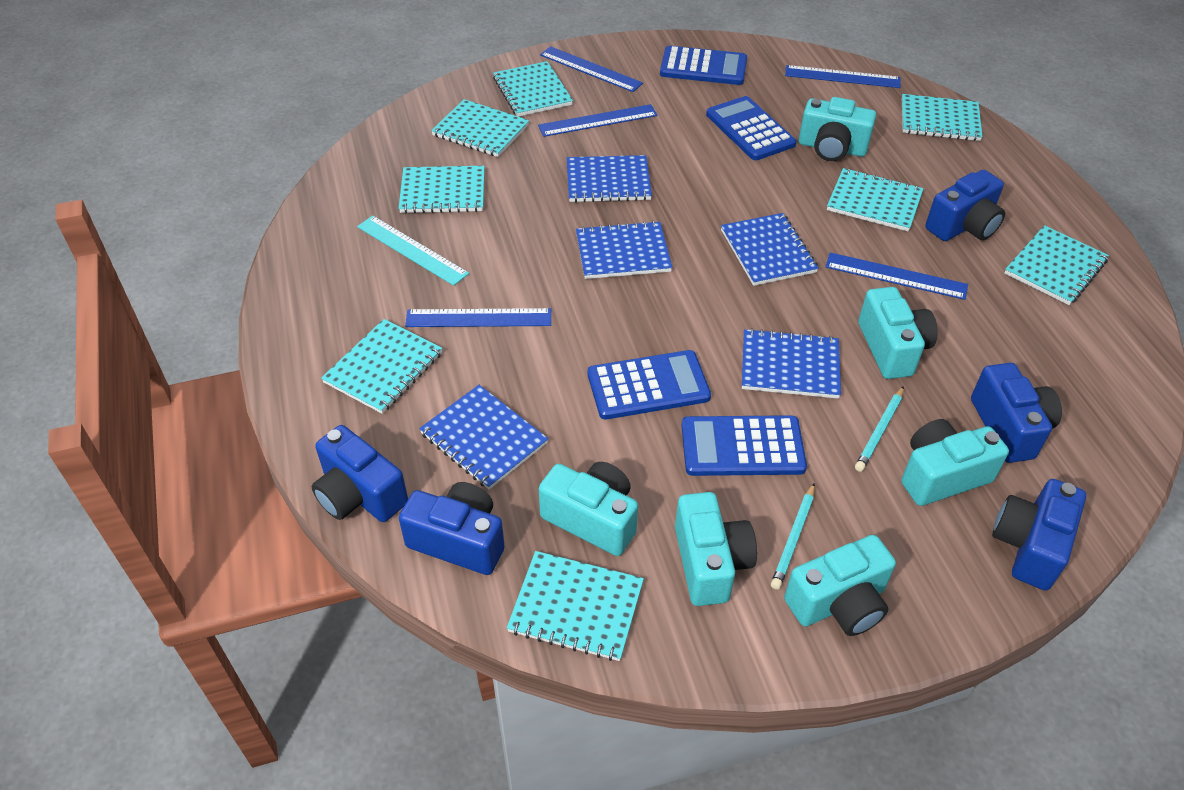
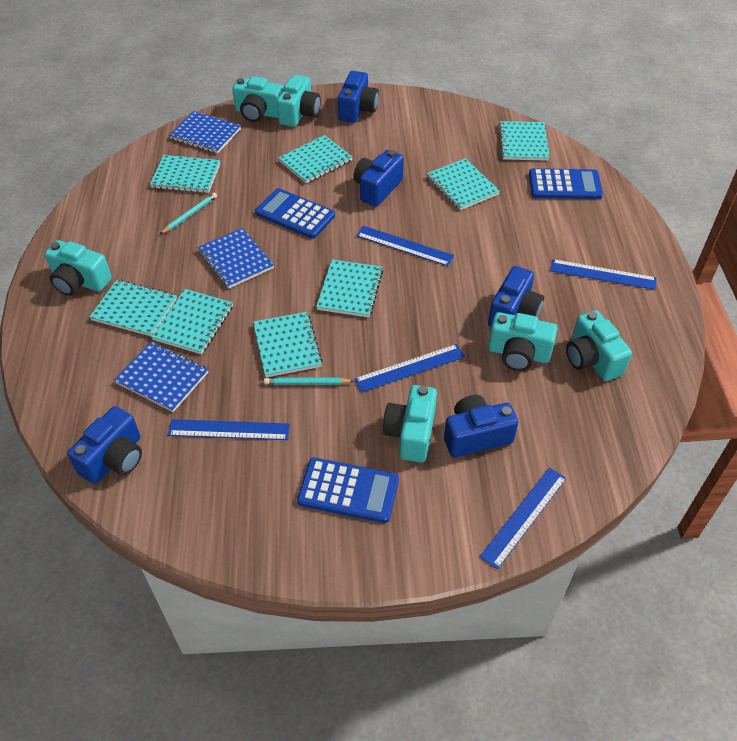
blue calculator: [588,350,711,420] [660,46,747,85] [681,415,807,476] [706,96,796,160] = 4 -> [255,188,335,239] [297,458,399,523] [529,168,603,199] = 3
blue notebook: [419,385,548,490] [567,155,652,202] [576,221,672,279] [721,213,819,286] [742,328,841,399] = 5 -> [114,342,208,412] [169,111,241,153] [197,228,274,289] = 3
turquoise ruler: [357,216,469,286] = 1 -> none = 0

